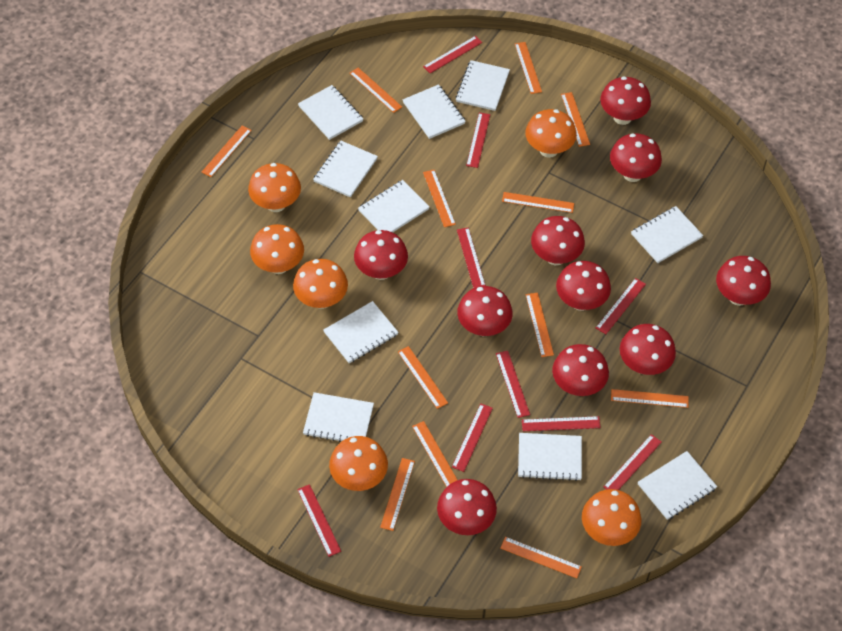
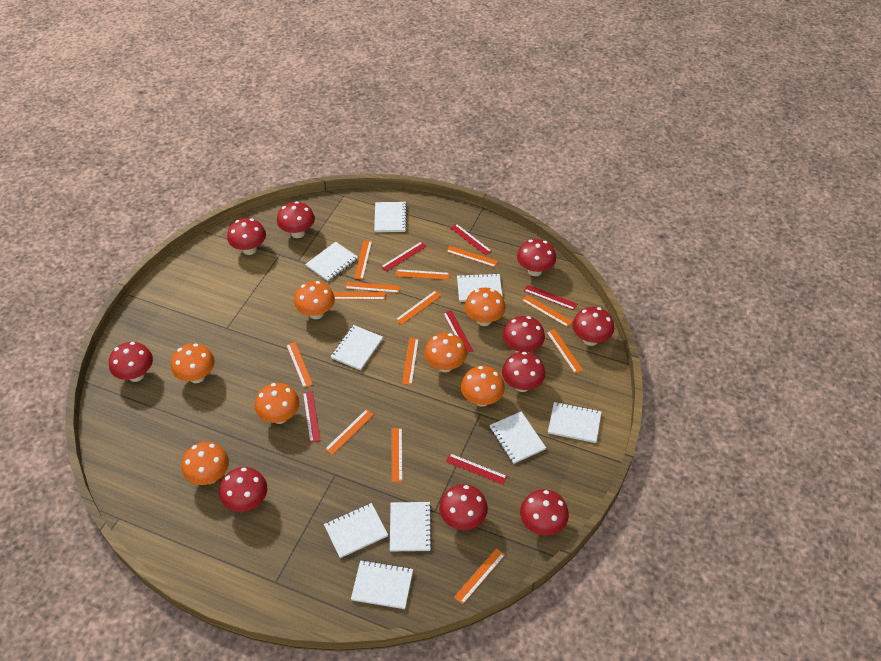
orange mushroom: [248,163,301,212] [250,224,304,274] [293,259,348,309] [329,436,388,491] [525,109,577,158] [582,489,641,546] = 6 -> [171,343,215,383] [182,442,229,485] [255,383,300,424] [294,281,335,319] [424,333,467,372] [461,366,505,407] [464,288,506,326] = 7
orange ruler: [202,126,252,177] [350,68,402,113] [380,458,415,531] [398,346,448,409] [412,421,457,487] [423,170,456,227] [500,537,582,578] [502,192,574,213] [515,42,542,94] [526,293,554,357] [561,92,590,147] [611,389,689,408] = 12 -> [286,342,313,388] [325,409,374,455] [333,292,386,300] [345,282,400,293] [354,240,372,279] [392,428,403,482] [395,291,442,325] [396,269,450,280] [402,338,419,385] [446,246,498,267] [454,548,505,604] [522,295,572,327] [547,329,583,373] = 13
red ruler: [297,484,341,557] [423,36,482,73] [452,404,493,472] [457,227,486,288] [466,112,490,168] [496,351,530,418] [522,416,601,431] [596,278,646,334] [604,434,662,490] = 9 -> [303,391,321,443] [381,242,427,272] [443,310,473,353] [445,453,508,485] [450,224,492,256] [524,285,577,310] = 6
white notebook: [298,85,363,140] [303,392,374,442] [313,141,378,198] [323,301,399,363] [358,180,429,232] [403,84,466,139] [456,60,510,111] [518,433,582,481] [631,206,703,263] [638,451,717,520] = 10 -> [305,242,358,281] [324,503,388,558] [330,325,383,371] [351,560,413,609] [374,202,407,232] [390,502,432,551] [457,273,503,302] [489,411,546,464] [548,402,602,443] = 9

